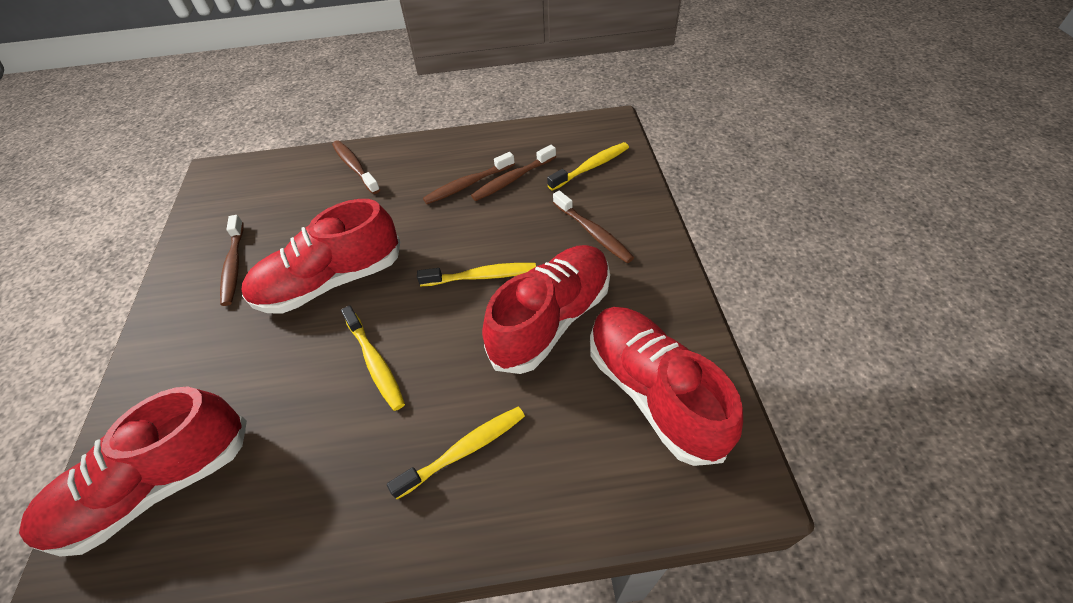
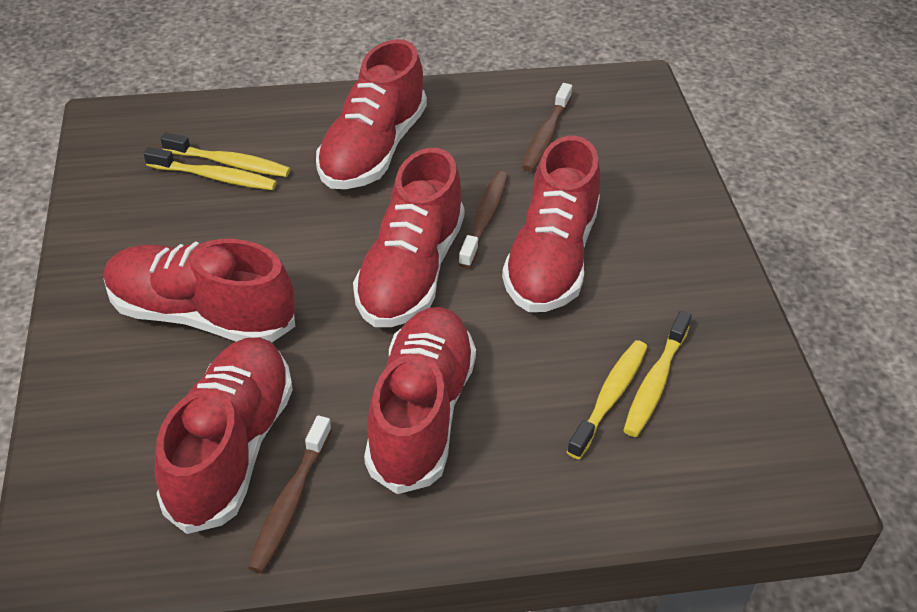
brown toothbrush: [220,215,244,306] [332,140,380,194] [423,152,515,204] [471,145,556,201] [553,190,634,263] = 5 -> [248,416,332,573] [458,171,508,269] [522,83,572,172] = 3
red shoe: [19,387,247,557] [241,199,400,314] [482,245,610,374] [590,307,743,466] = 4 -> [104,239,295,343] [154,337,293,534] [316,39,427,189] [353,148,465,327] [364,307,476,494] [502,136,600,312] = 6

